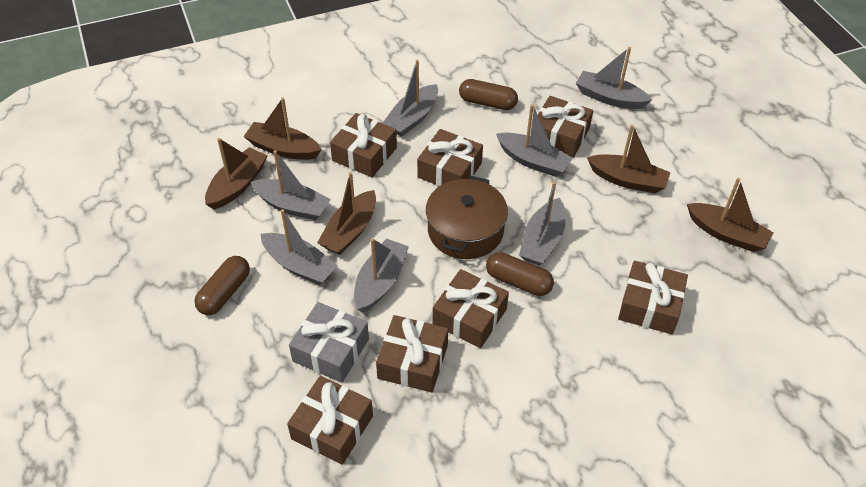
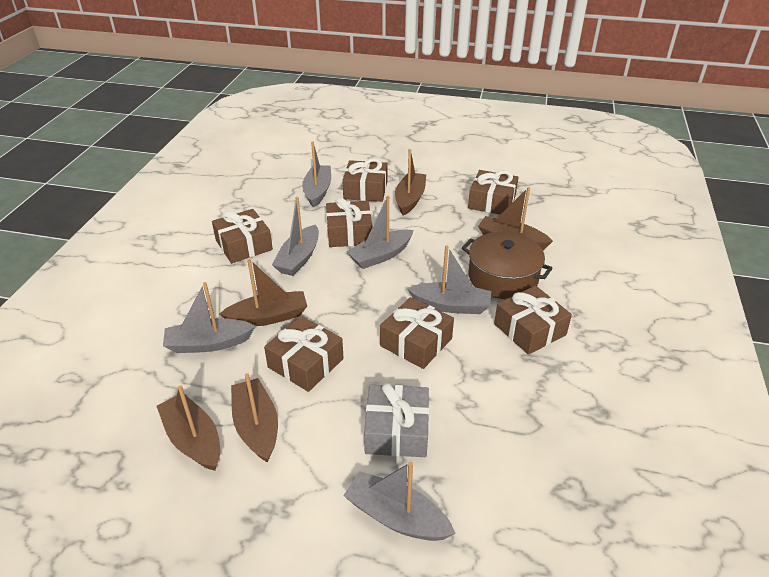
brown capsule: [194,256,250,315] [459,79,518,110] [486,252,554,296] = 3 -> none = 0
grey boat: [251,150,331,221] [260,209,338,285] [354,238,409,313] [383,60,438,137] [496,104,573,177] [519,182,566,266] [576,47,652,109] = 7 -> [163,282,255,353] [272,197,319,276] [302,141,331,208] [343,462,456,541] [347,196,414,269] [407,245,491,314] = 6

